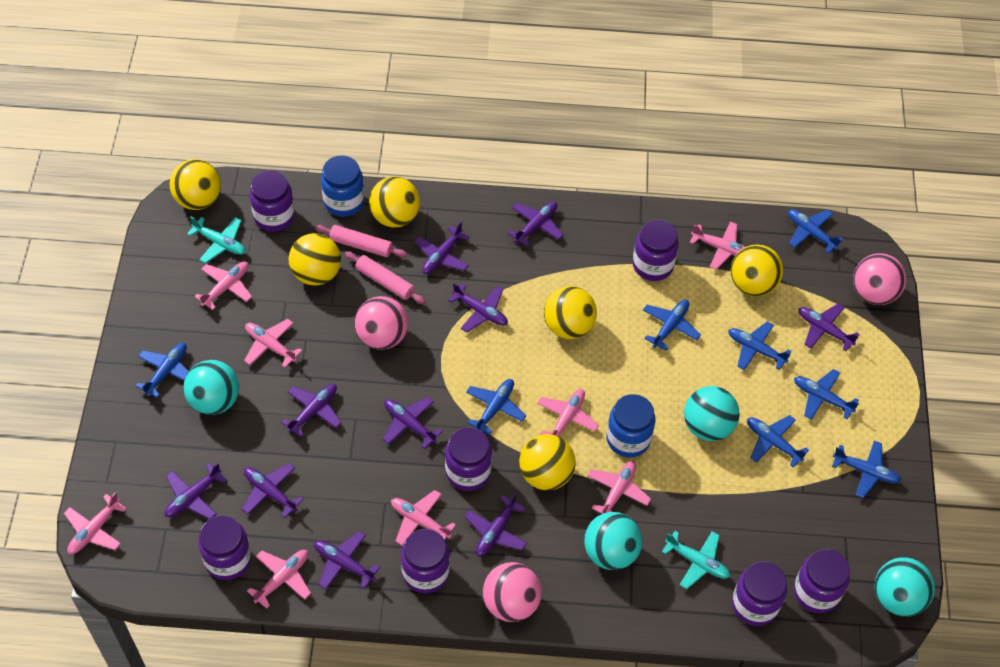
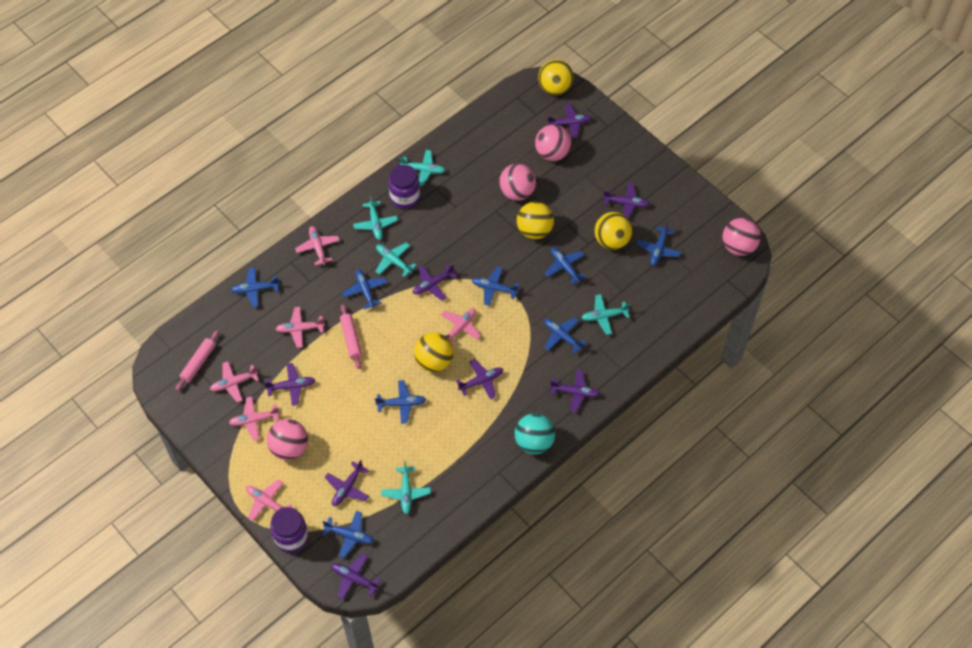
blue jar: [321,155,365,217] [606,394,656,458] = 2 -> none = 0
pink ball: [355,296,408,350] [483,562,542,622] [853,253,906,305] = 3 -> [267,419,308,460] [499,164,536,201] [535,125,572,161] [722,218,761,256] = 4
pink plane: [64,492,127,554] [194,262,252,310] [244,319,302,368] [247,550,311,609] [391,490,456,546] [537,389,599,437] [588,461,651,514] [690,222,745,270] = 8 -> [210,361,259,402] [229,397,280,440] [246,479,292,521] [276,307,325,348] [295,226,340,266] [441,308,481,346] = 6
purple jar: [198,515,252,580] [249,170,295,232] [401,529,450,594] [445,427,492,491] [633,219,679,281] [732,561,787,626] [794,549,850,613] = 7 -> [270,507,308,553] [388,164,420,209] = 2
purple plane: [164,463,227,519] [242,463,304,518] [281,384,342,437] [314,531,380,590] [383,397,443,449] [414,222,470,274] [448,283,508,332] [464,493,527,556] [508,201,563,247] [799,303,860,351] = 10 -> [264,363,316,406] [325,460,369,506] [331,554,381,599] [413,264,457,301] [456,359,503,399] [547,103,592,138] [550,369,600,412] [603,183,650,219] = 8
turquoise ball: [183,360,239,415] [584,512,642,570] [684,386,740,441] [874,557,935,617] = 4 -> [515,413,555,454] = 1
turquoise plane: [187,216,246,264] [662,531,730,589] = 2 -> [353,196,398,240] [375,242,416,277] [381,461,431,514] [400,150,446,186] [582,294,630,335] = 5
yellow ball: [169,159,221,210] [289,233,341,286] [369,177,420,228] [519,434,576,491] [544,286,597,339] [731,244,783,296] = 6 -> [414,332,454,372] [517,202,554,239] [538,59,574,95] [595,212,632,250] = 4

